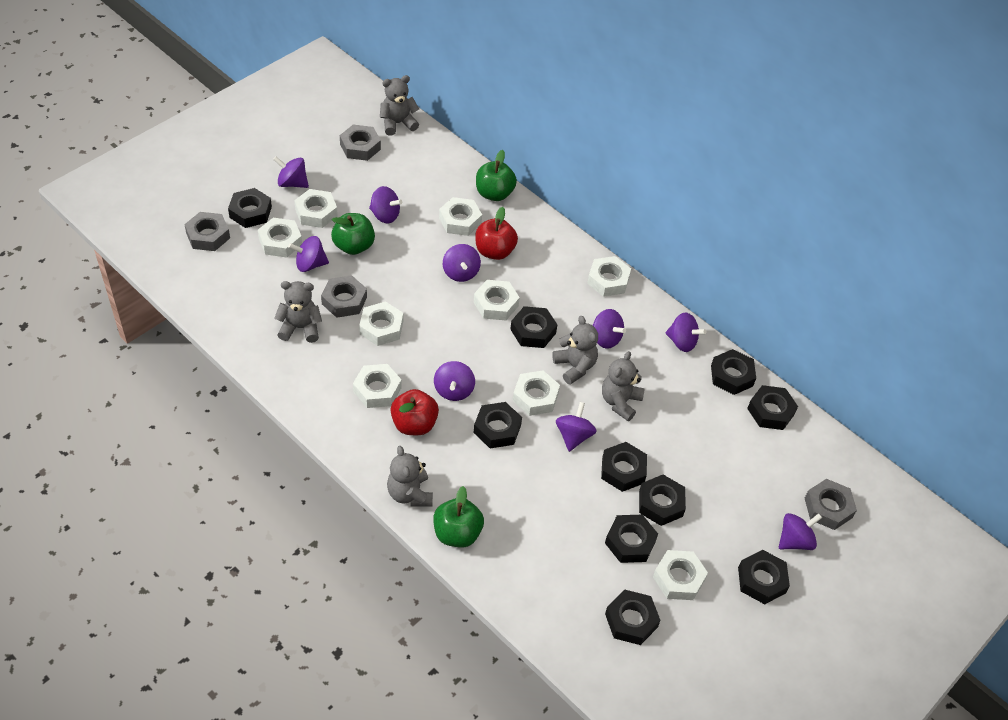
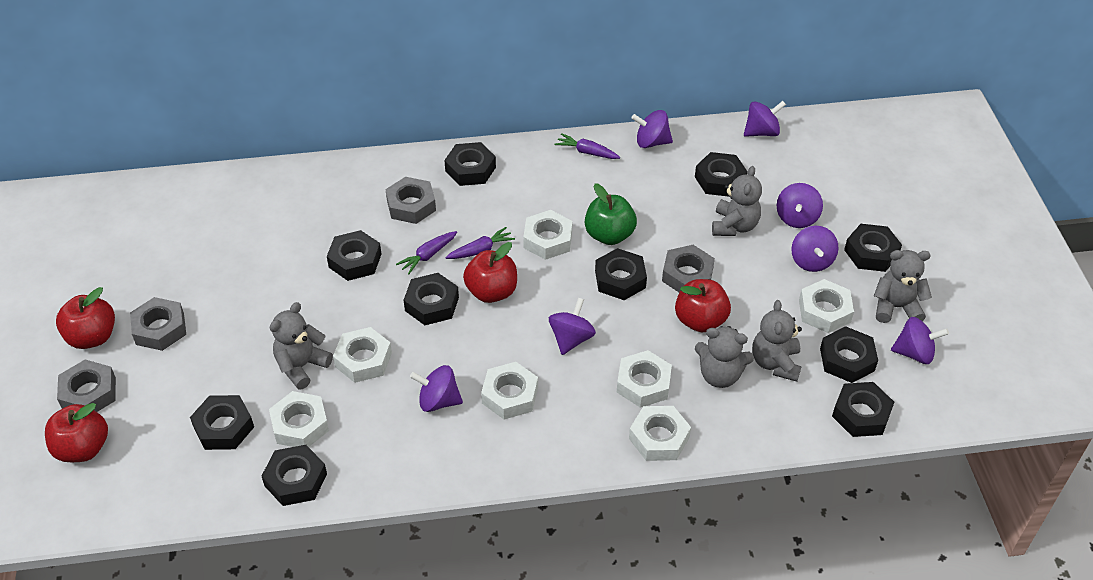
green apple: [331,213,375,255] [433,486,484,548] [476,150,517,201] = 3 -> [585,183,637,245] = 1
purple carrot: none = 0 -> [396,231,457,275] [445,227,515,259] [555,133,620,159] = 3
purple spinning top: [273,157,309,188] [288,236,329,272] [369,186,403,223] [434,361,475,401] [443,244,481,282] [556,402,597,452] [593,309,626,349] [665,312,706,352] [779,513,822,550] = 9 -> [410,365,463,412] [549,298,596,355] [631,110,673,148] [744,101,786,137] [777,183,823,228] [791,226,838,272] [891,317,949,364] = 7
red apple: [391,389,439,435] [475,207,518,260] = 2 -> [45,403,108,462] [56,287,115,349] [463,242,517,303] [675,279,731,333] = 4
white nut: [258,218,302,258] [294,189,338,228] [353,364,402,408] [359,301,403,346] [439,197,482,236] [474,280,520,320] [513,371,560,416] [587,256,631,297] [653,550,708,600] = 9 -> [269,391,329,447] [333,327,392,383] [481,362,538,419] [523,210,572,260] [617,350,672,408] [629,406,691,461] [799,279,854,333] = 7

